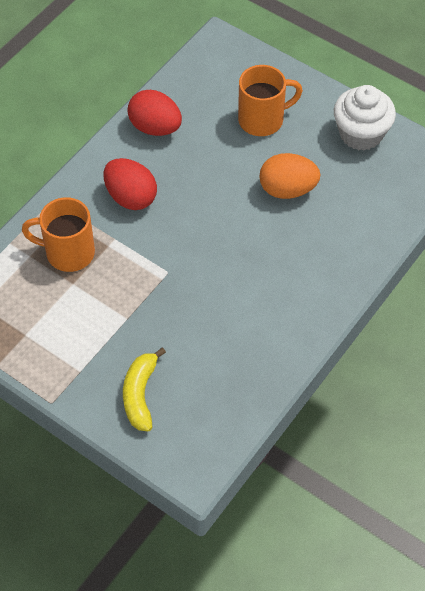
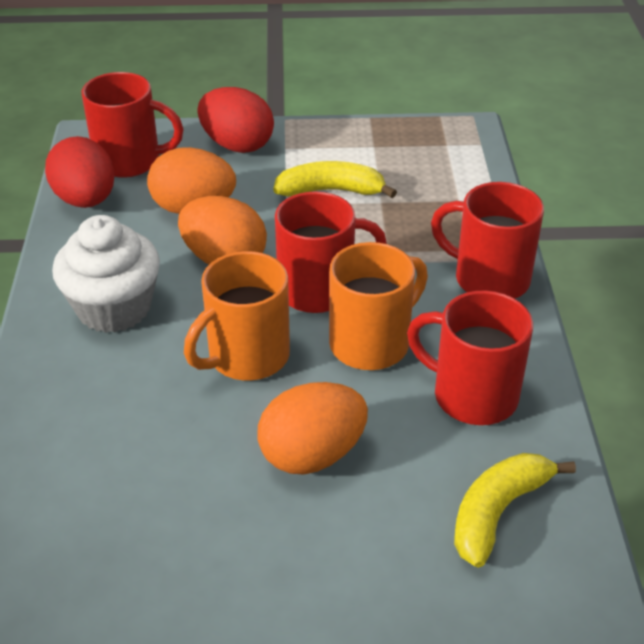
orange egg: [259,153,320,199] = 1 -> [147,147,236,214] [178,196,267,264] [257,382,368,475] = 3
red mug: none = 0 -> [82,72,183,178] [275,192,387,313] [407,291,533,425] [431,182,544,299] = 4
yellow banana: [123,347,166,431] = 1 -> [273,161,397,198] [454,453,576,568] = 2

